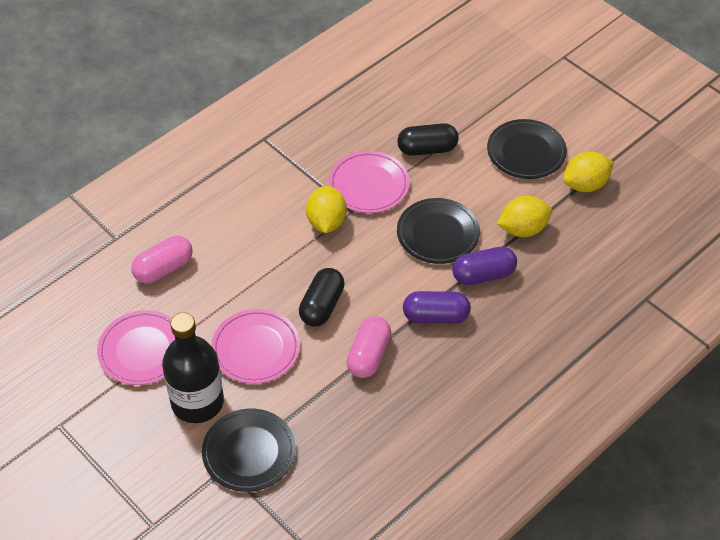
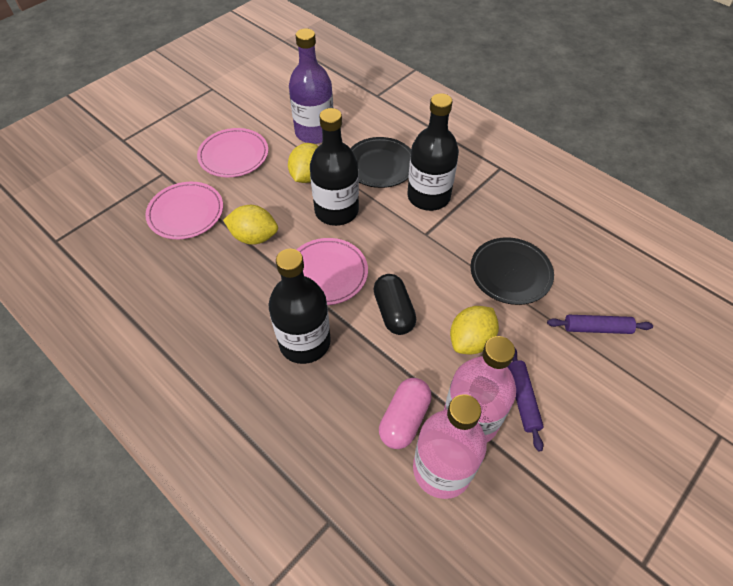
black bottle: [162,313,224,423] = 1 -> [268,249,331,364] [310,108,359,226] [407,93,459,211] = 3
black capsule: [299,268,345,327] [397,123,459,156] = 2 -> [373,274,416,335] = 1
black plate: [202,409,296,492] [397,198,480,264] [487,119,567,179] = 3 -> [350,137,411,188] [471,237,554,305] = 2
pink bottle: none = 0 -> [413,394,487,499] [444,336,516,442] = 2
pink capsule: [131,236,193,283] [346,316,391,378] = 2 -> [379,378,432,449] = 1
purple bottle: none = 0 -> [289,28,333,144] = 1
purple capsule: [403,291,471,324] [452,247,517,285] = 2 -> none = 0
purple rolling pin: none = 0 -> [507,348,544,452] [547,315,653,334] = 2

